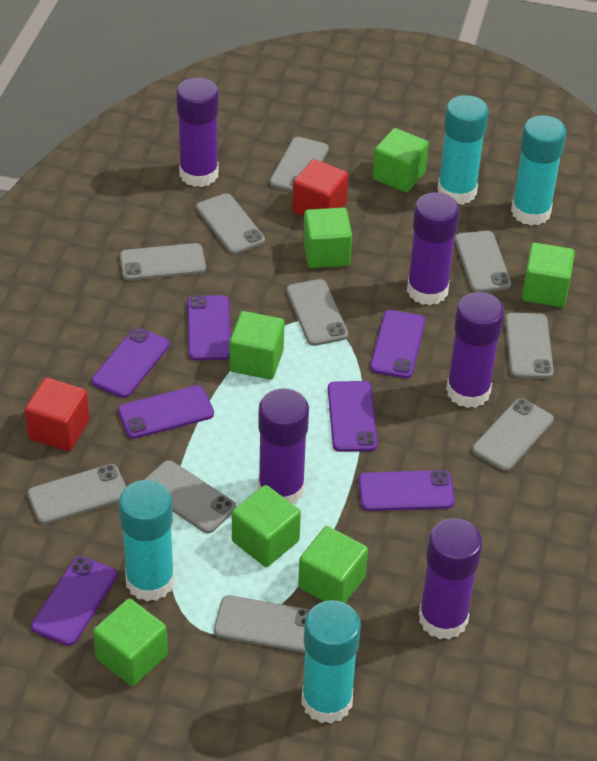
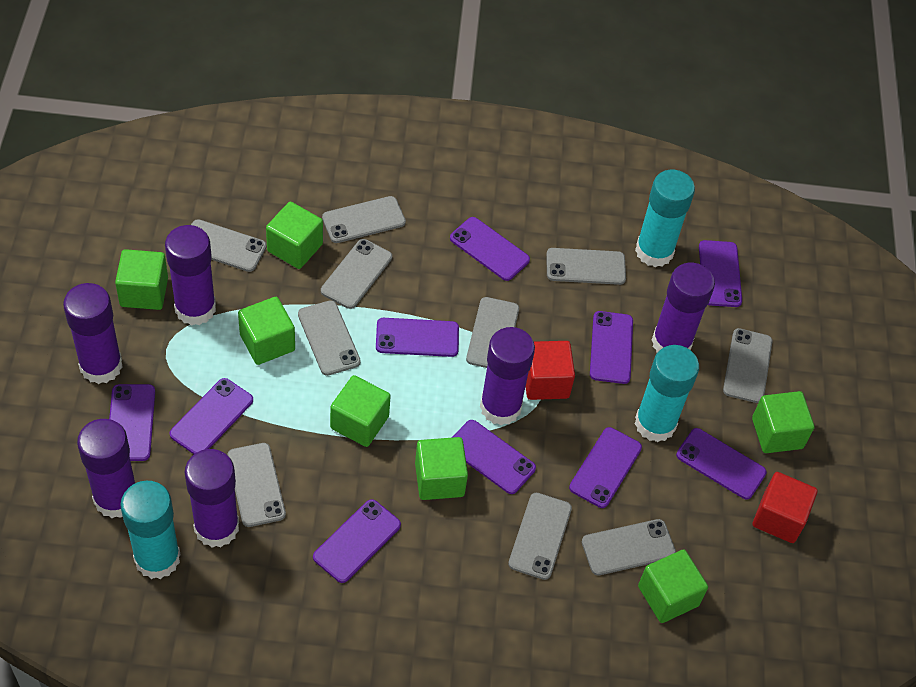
purple glue stick: [176,77,219,187] [258,388,309,504] [407,192,460,305] [419,518,483,639] [446,292,505,408] = 5 -> [63,283,123,384] [77,419,135,518] [165,225,216,326] [185,449,239,548] [480,327,535,425] [652,262,715,353] = 6
purple phone: [31,556,117,646] [91,327,170,398] [118,385,214,439] [187,295,231,360] [328,381,378,452] [358,470,455,511] [370,310,425,378] = 7 -> [109,384,155,461] [170,378,253,454] [313,499,401,583] [376,318,459,357] [450,217,530,281] [452,420,536,494] [569,427,642,508] [590,311,633,384] [676,428,767,500] [699,240,742,307] = 10
turquoise glue stick: [119,480,175,601] [301,600,361,724] [437,95,489,205] [511,115,566,226] = 4 -> [120,481,181,579] [635,169,695,267] [635,345,699,442] = 3

